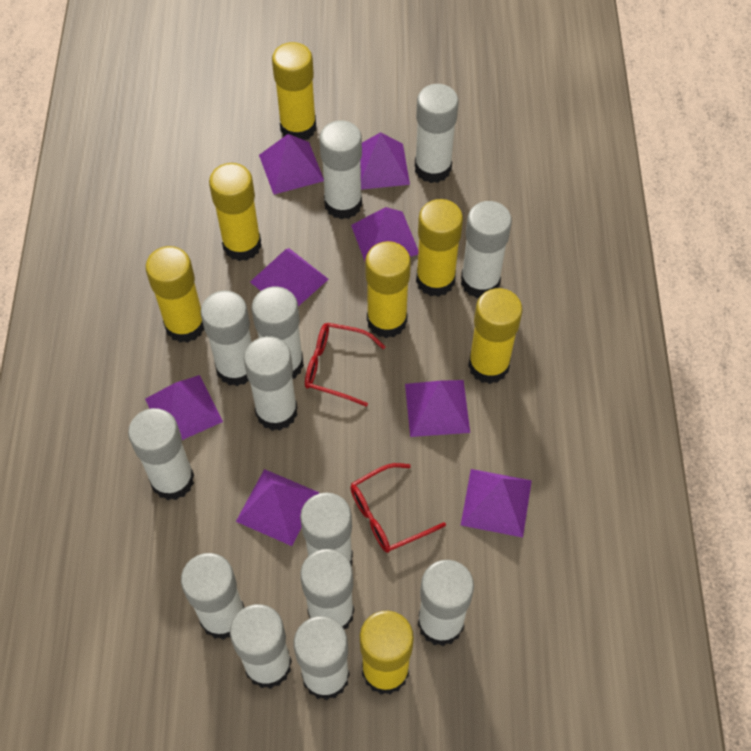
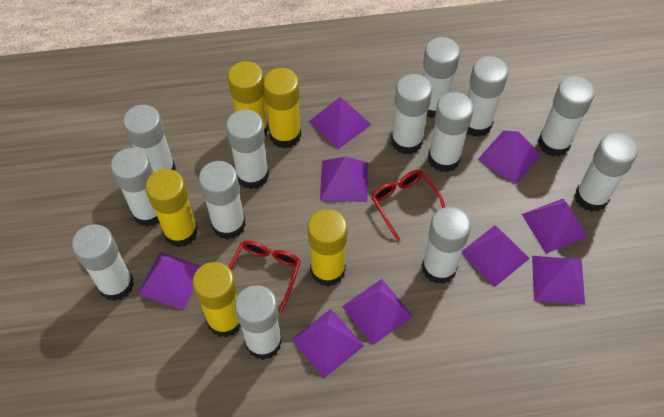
purple pyramid: [145,375,223,440] [236,469,319,546] [250,248,329,306] [259,134,324,195] [351,207,418,261] [360,132,410,190] [405,380,470,437] [461,469,532,538] = 8 -> [138,252,201,310] [291,309,364,378] [309,97,371,149] [320,157,368,202] [342,279,413,345] [462,225,530,287] [478,131,541,184] [522,199,588,253] [532,256,585,305] = 9
yellow glue stick: [145,246,204,343] [209,163,261,261] [272,42,316,140] [360,611,414,695] [365,241,411,338] [416,199,463,297] [468,288,523,384] = 7 -> [145,169,198,247] [192,262,241,338] [228,61,269,136] [263,68,301,149] [307,209,348,287] = 5

